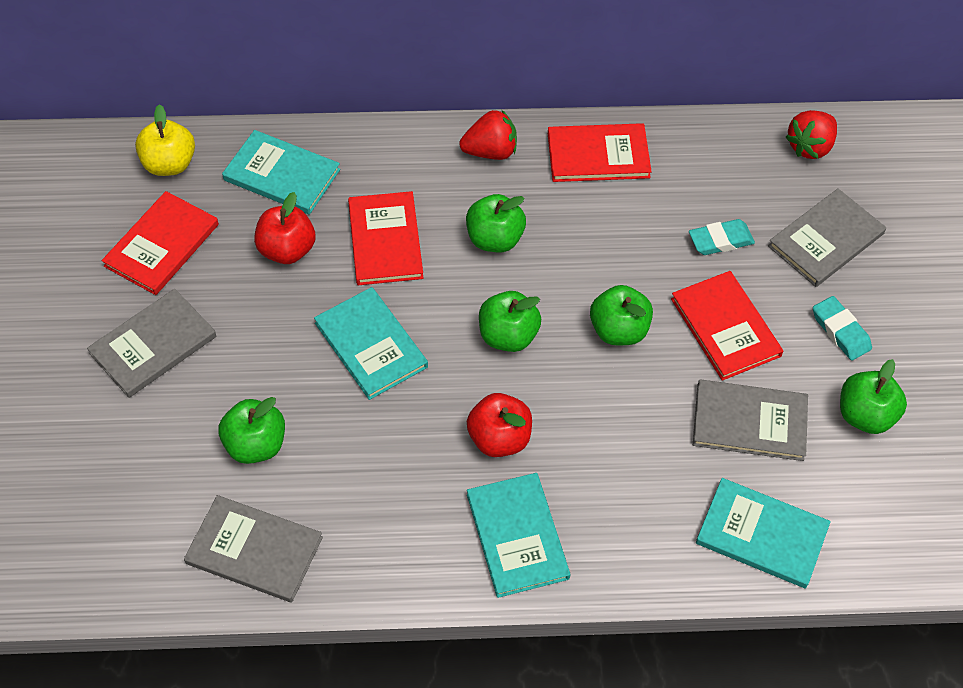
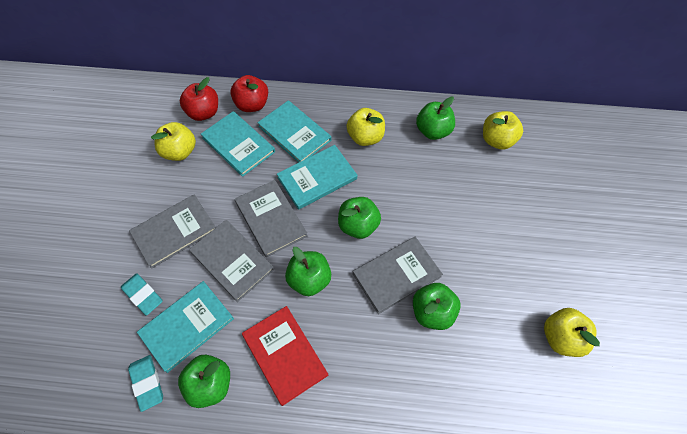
red book: [102,191,219,295] [348,191,423,285] [548,123,652,182] [671,271,783,381] = 4 -> [242,306,328,406] = 1
red strawberry: [459,110,517,160] [786,110,837,159] = 2 -> none = 0
yellow apple: [135,104,195,176] = 1 -> [151,122,196,161] [346,108,385,146] [483,111,523,150] [544,308,600,357] = 4

